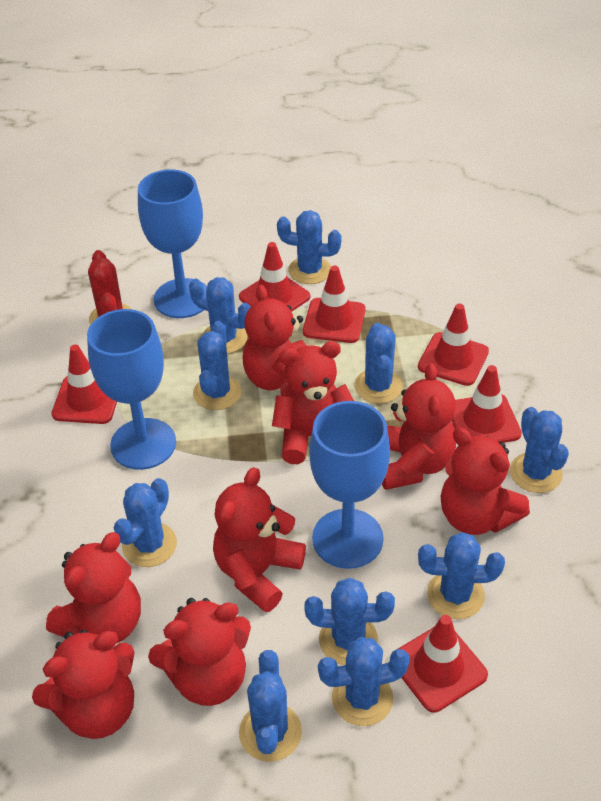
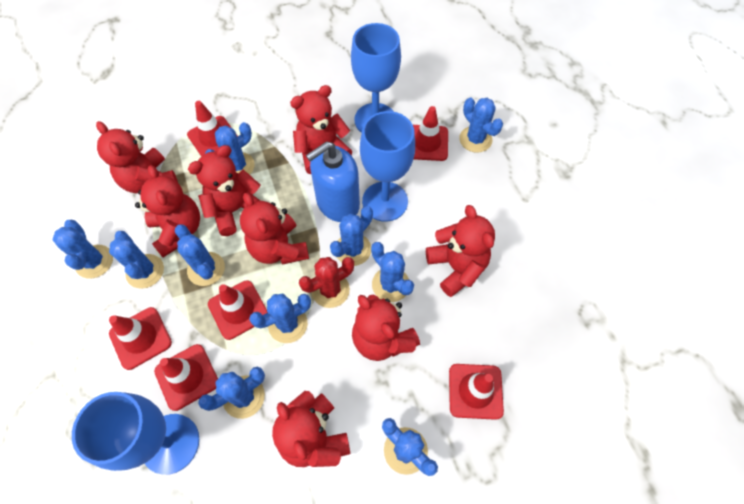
blue soap dispenser: none = 0 -> [306,141,360,222] = 1

